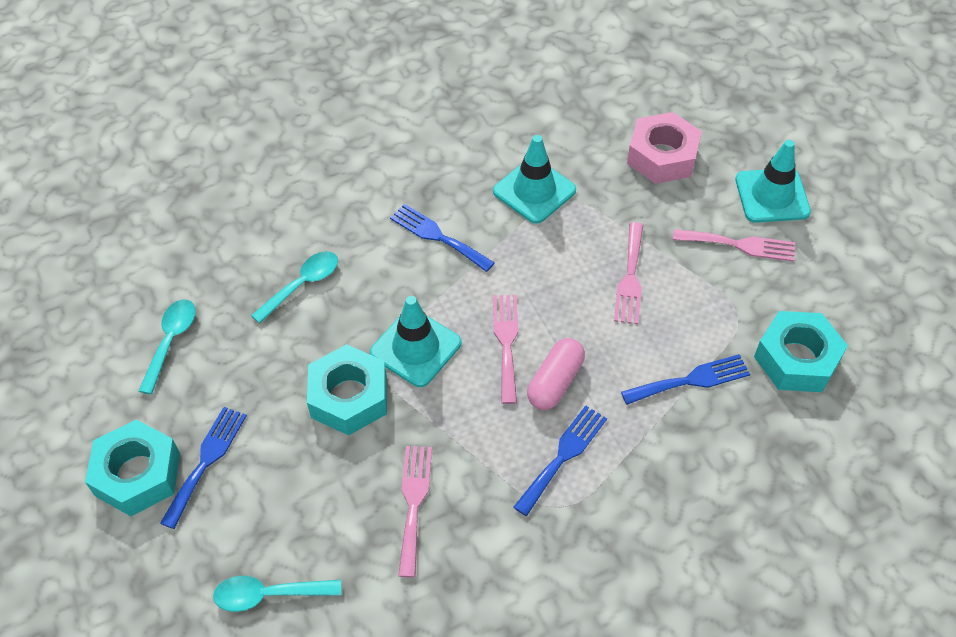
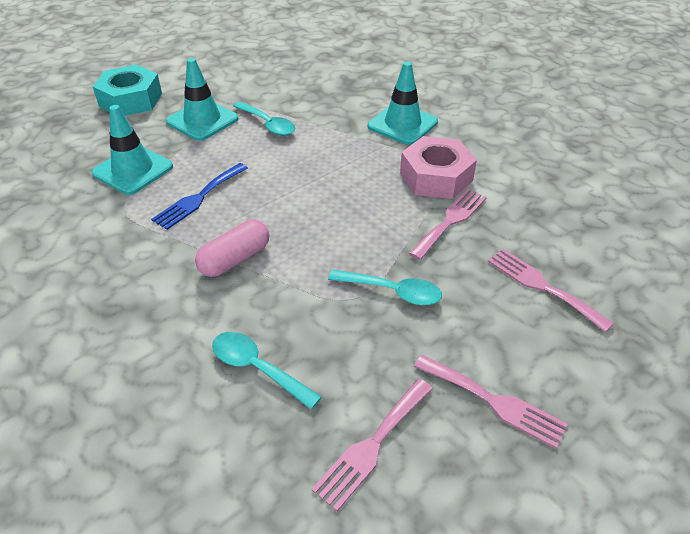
blue fork: [160,407,247,529] [390,204,495,272] [513,405,607,516] [621,354,750,405] = 4 -> [151,163,248,230] = 1
turquoise nut: [85,419,180,516] [307,344,387,435] [754,311,848,392] = 3 -> [92,65,162,116] = 1

